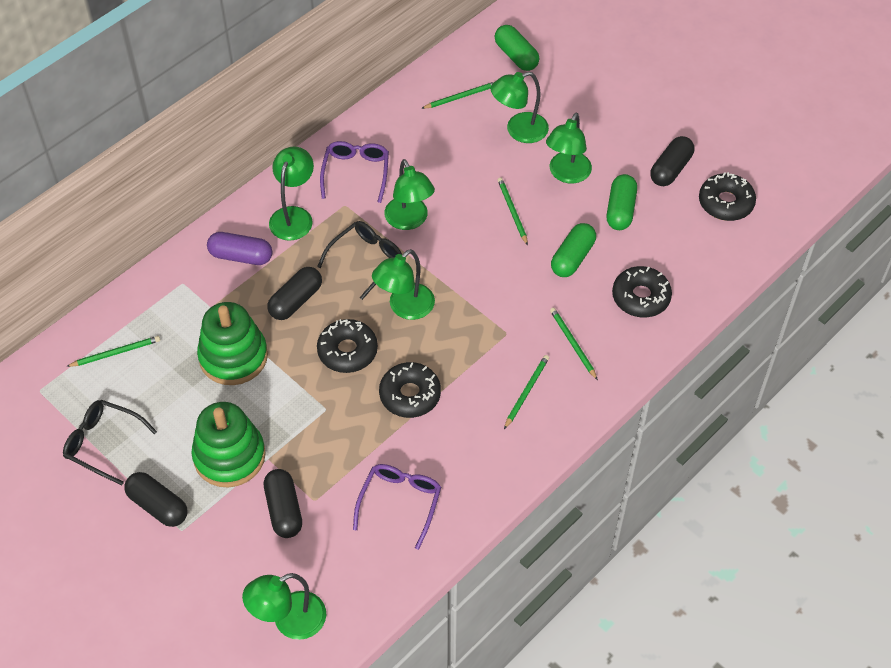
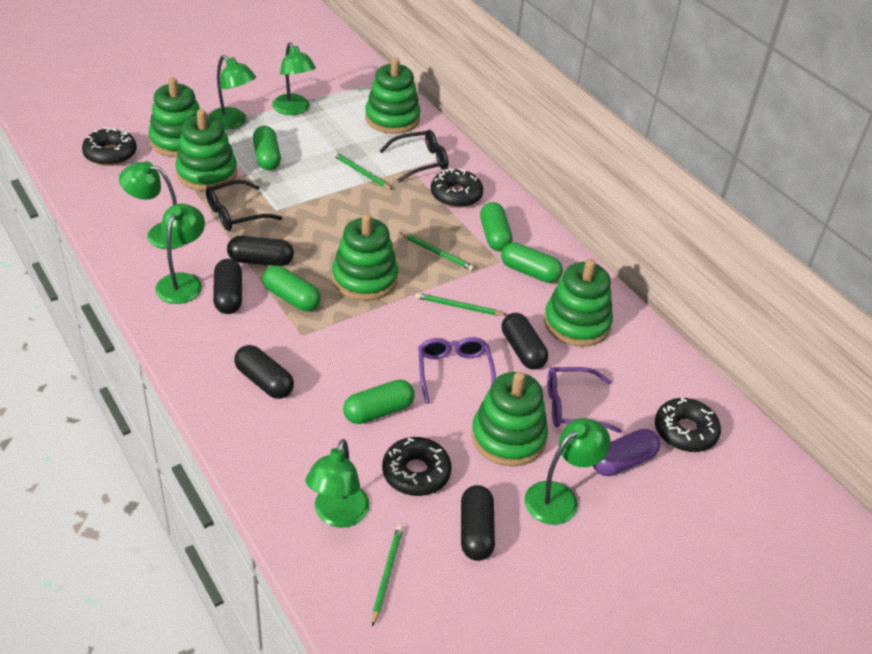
black capsule: [124,472,187,527] [264,469,302,538] [267,267,322,320] [650,136,694,186] = 4 -> [213,259,242,314] [227,236,294,266] [234,345,294,399] [461,485,495,561] [502,313,548,370] = 5
green capsule: [494,25,539,71] [551,223,596,277] [606,174,637,230] = 3 -> [253,126,281,170] [263,265,321,311] [343,380,415,424] [480,202,513,251] [501,242,563,283] = 5
green pencil: [66,336,160,367] [421,82,494,109] [498,177,528,245] [504,355,549,429] [550,308,598,380] = 5 -> [333,152,393,190] [372,526,403,627] [401,233,474,271] [416,293,506,316] = 4
green stacking toy: [191,402,266,488] [197,302,268,385] = 2 -> [148,78,200,157] [175,109,237,191] [332,214,398,301] [365,58,421,134] [471,371,548,467] [544,259,613,347] = 6

